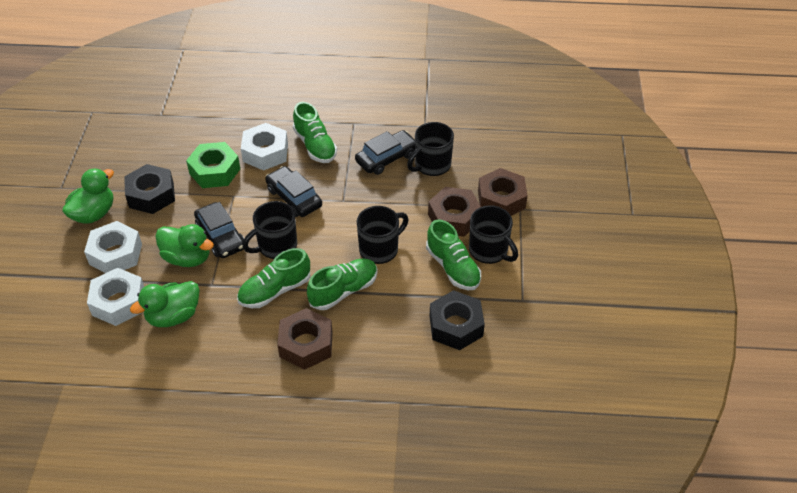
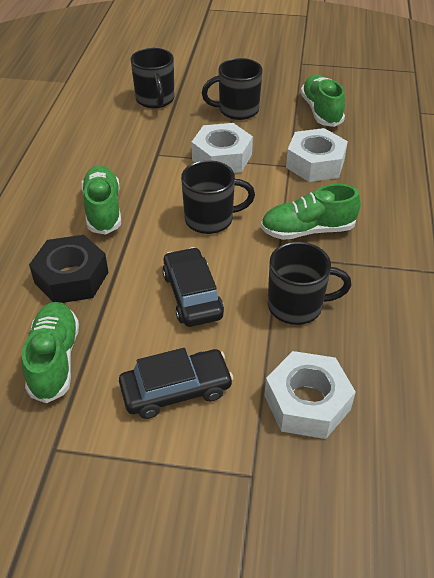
black car: [194,202,244,258] [265,166,322,217] [355,130,415,175] = 3 -> [119,348,233,419] [162,247,224,327] = 2
black nut: [124,164,175,214] [430,290,485,350] = 2 -> [29,235,109,303] = 1
brown nut: [277,308,333,370] [428,187,481,237] [478,168,528,216] = 3 -> none = 0
green duck: [62,168,114,224] [130,281,200,327] [155,224,214,267] = 3 -> none = 0
green nut: [186,142,240,188] = 1 -> none = 0

